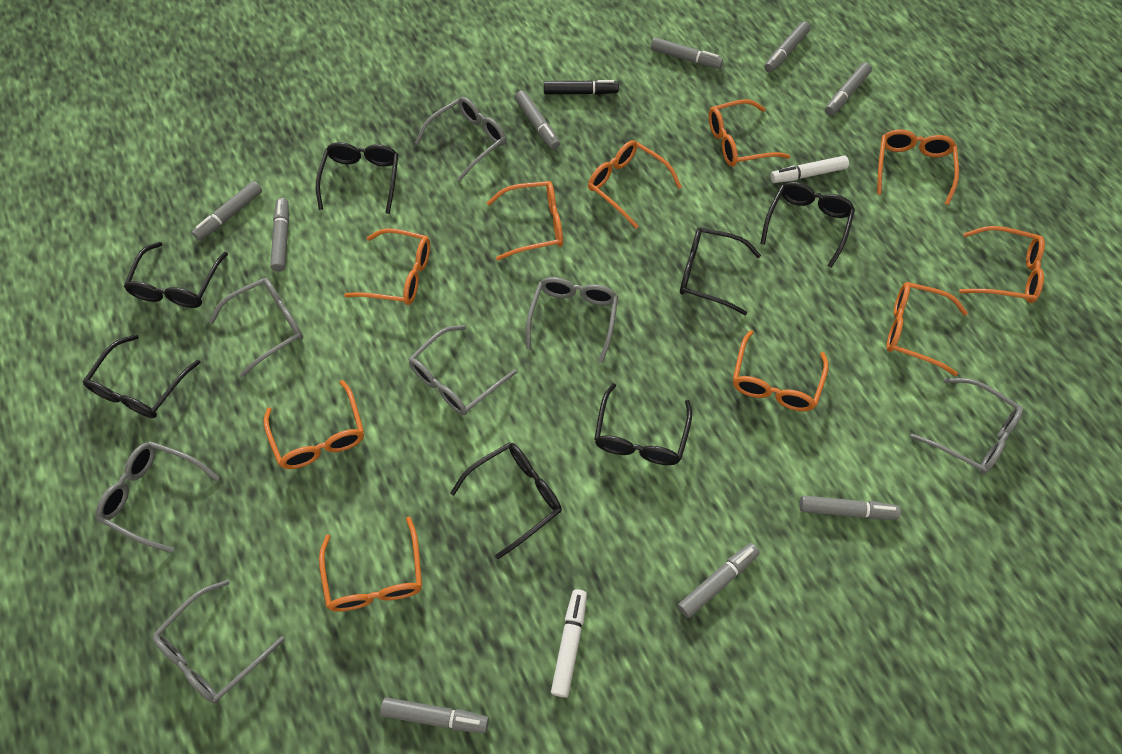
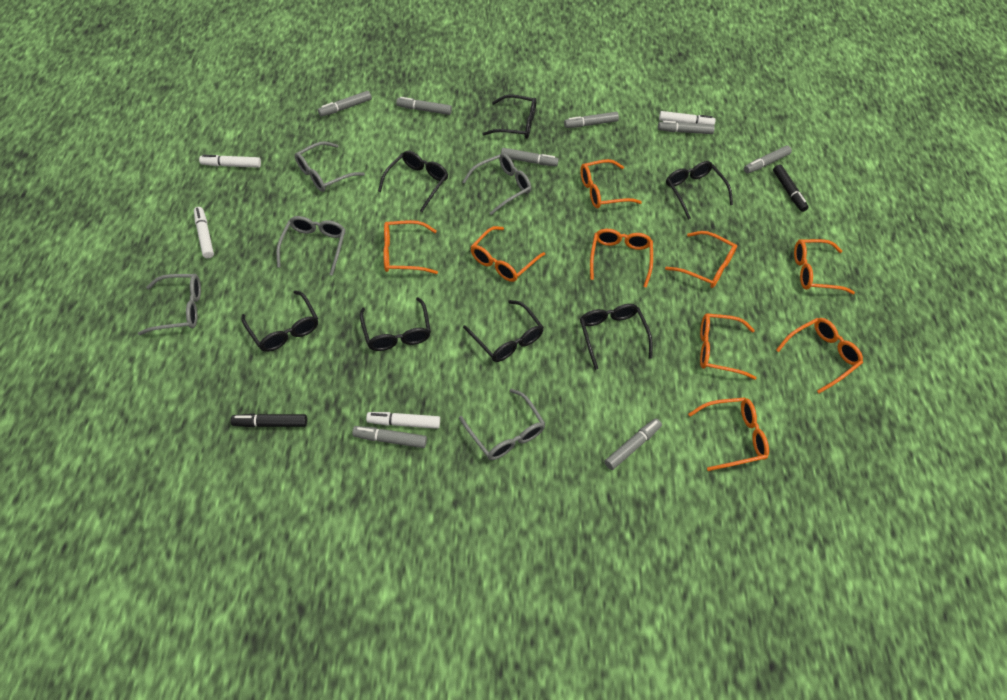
black marker: [544,80,619,95] = 1 -> [231,414,307,427] [773,165,809,212] = 2
grey glasses: [96,441,220,553] [153,580,285,703] [209,278,303,377] [409,325,517,415] [415,97,506,182] [526,277,618,363] [910,378,1023,474] = 7 -> [138,274,201,335] [276,216,346,276] [295,141,365,192] [459,389,545,460] [462,153,531,215] = 5
grey marker: [192,181,262,241] [270,198,289,272] [380,697,489,733] [515,90,560,150] [651,37,723,69] [678,543,760,618] [764,22,810,73] [799,496,901,520] [825,63,872,115] = 9 -> [318,91,372,117] [352,426,427,448] [396,97,452,115] [501,148,559,166] [564,112,619,128] [604,418,662,470] [658,121,715,134] [744,145,792,174] = 8
orange glasses: [264,380,364,469] [319,517,422,612] [344,228,430,305] [487,181,563,261] [588,140,682,229] [708,99,790,167] [733,330,829,411] [877,129,959,205] [886,282,968,376] [959,226,1045,303] = 10 -> [384,220,438,274] [471,226,545,282] [580,159,642,208] [590,229,653,288] [665,231,737,288] [688,397,769,471] [700,313,756,380] [776,318,863,394] [794,239,855,294] = 9
white marker: [551,589,587,698] [771,155,849,183] = 2 -> [194,207,214,258] [199,155,261,168] [366,412,440,429] [659,111,715,125] = 4

